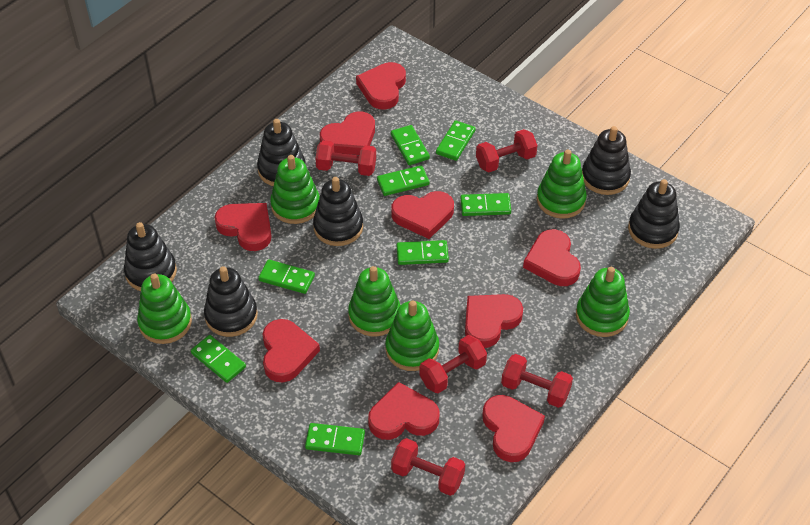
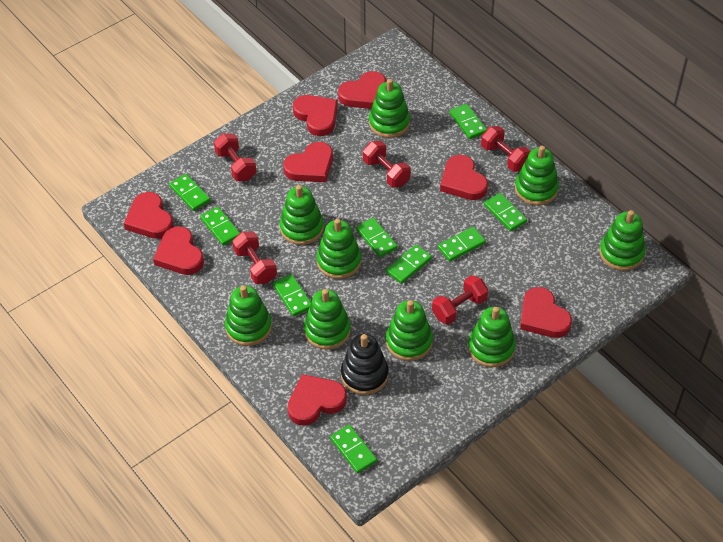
black stacking toy: [124,222,177,291] [204,266,258,337] [257,119,305,186] [313,177,363,246] [582,126,631,195] [628,179,680,249] = 6 -> [341,334,389,395] = 1
green domino: [191,335,246,383] [258,259,315,294] [305,423,365,455] [377,165,429,196] [391,125,430,165] [397,240,449,265] [436,120,476,161] [460,193,511,216] = 8 -> [169,174,211,211] [200,207,240,246] [273,274,311,317] [330,425,377,474] [356,218,398,257] [386,245,432,284] [438,227,486,262] [450,104,487,139] [484,193,527,231] = 9
green stacking toy: [137,273,192,344] [270,155,320,224] [348,266,401,337] [385,300,439,371] [537,150,587,219] [576,267,630,337] = 6 -> [225,285,272,346] [280,185,324,245] [304,289,351,350] [316,219,362,279] [369,79,410,138] [386,300,433,361] [468,307,516,367] [515,146,559,206] [599,210,646,271] = 9
red heart: [215,203,272,251] [263,319,320,382] [320,112,375,155] [356,62,406,110] [368,382,440,440] [391,191,454,239] [465,294,523,348] [482,395,545,462] [523,229,581,286] = 9 -> [124,192,174,239] [153,226,204,275] [283,142,333,182] [287,374,347,426] [293,95,338,136] [338,71,386,109] [440,155,488,200] [520,287,572,338] = 8

